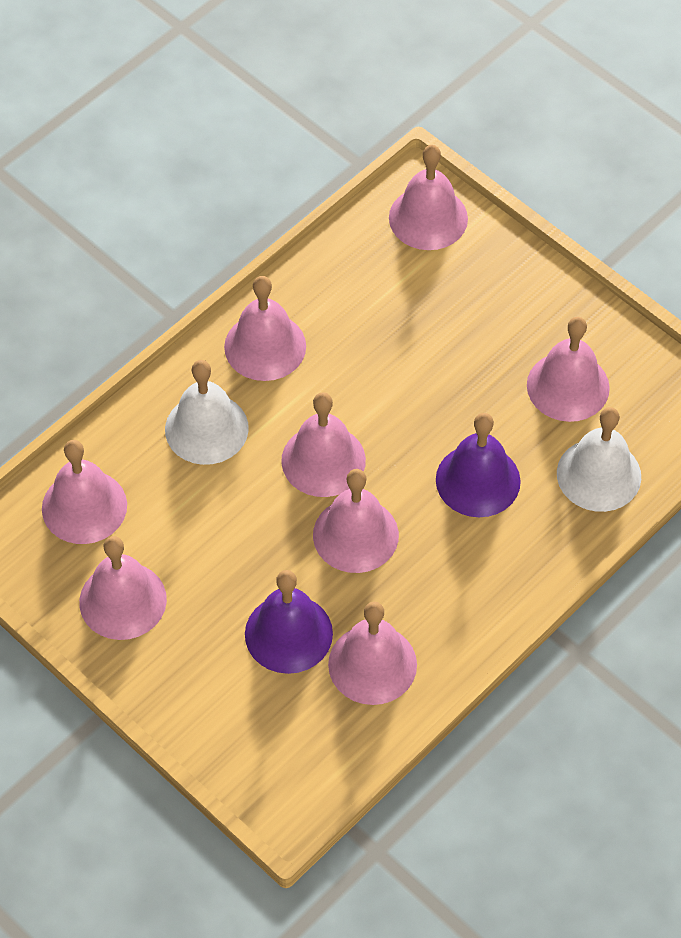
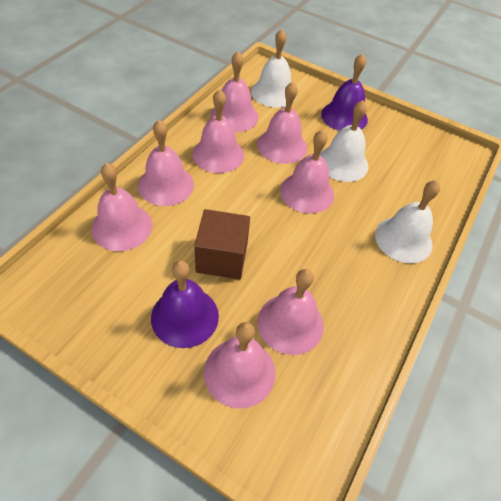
brown cube: none = 0 -> [194,209,250,280] = 1
white bell: [165,360,249,465] [557,407,641,512] = 2 -> [251,29,296,108] [320,100,368,182] [375,180,440,263] = 3

